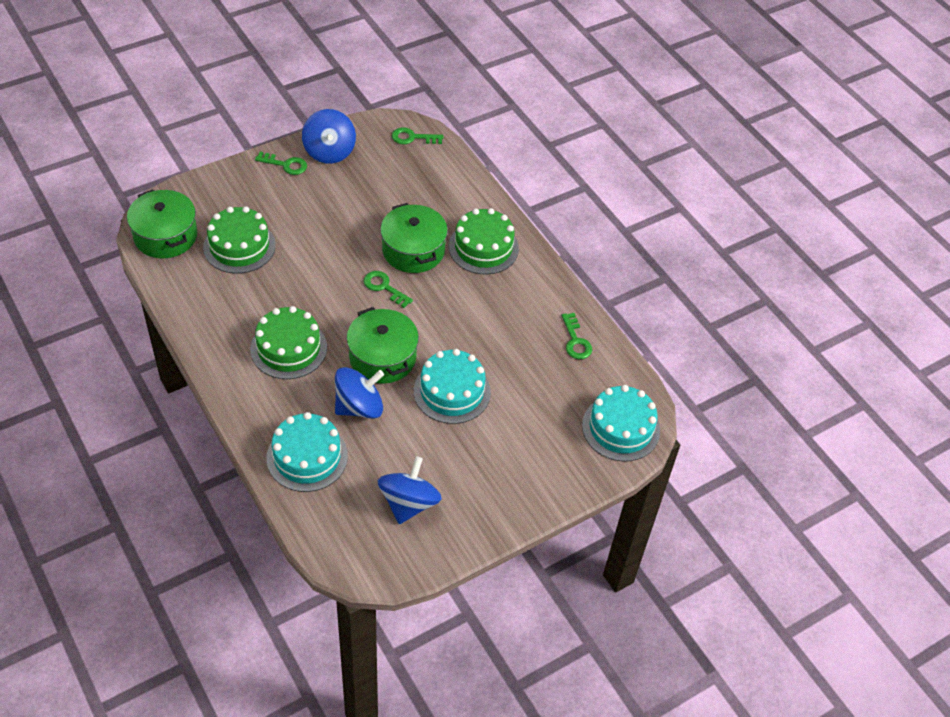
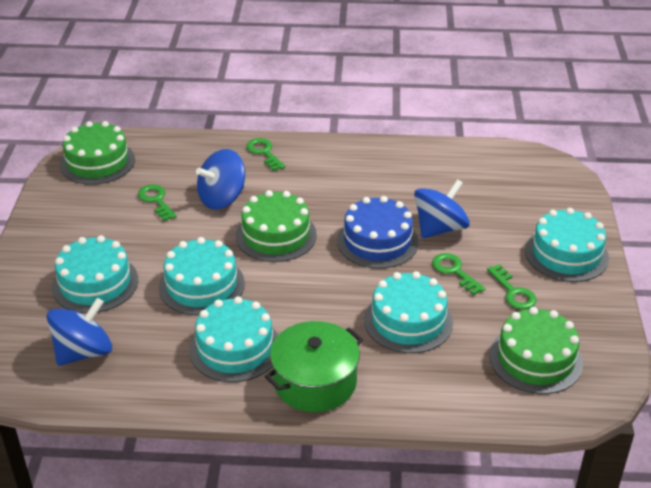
blue cake: none = 0 -> [337,196,419,269] = 1
green pot: [127,189,197,258] [347,307,419,384] [380,203,448,273] = 3 -> [265,321,363,412] = 1
turquoise cake: [266,412,348,492] [414,349,491,424] [582,385,660,462] = 3 -> [52,235,138,313] [159,237,245,315] [189,296,278,382] [364,271,453,353] [525,208,609,282] = 5

